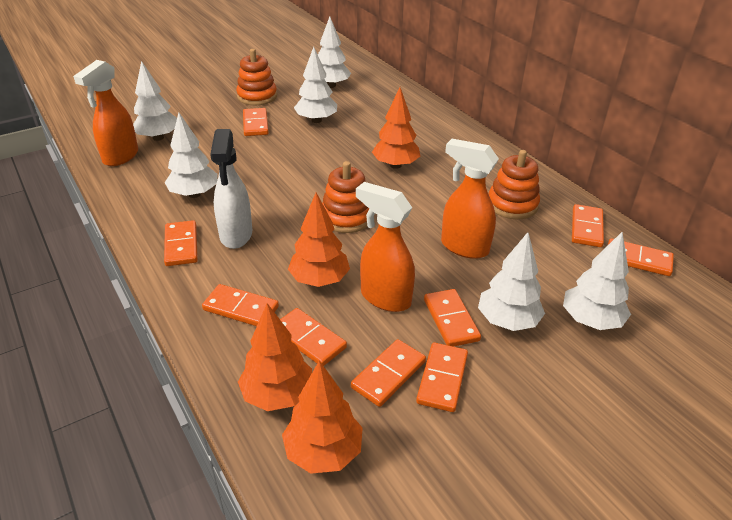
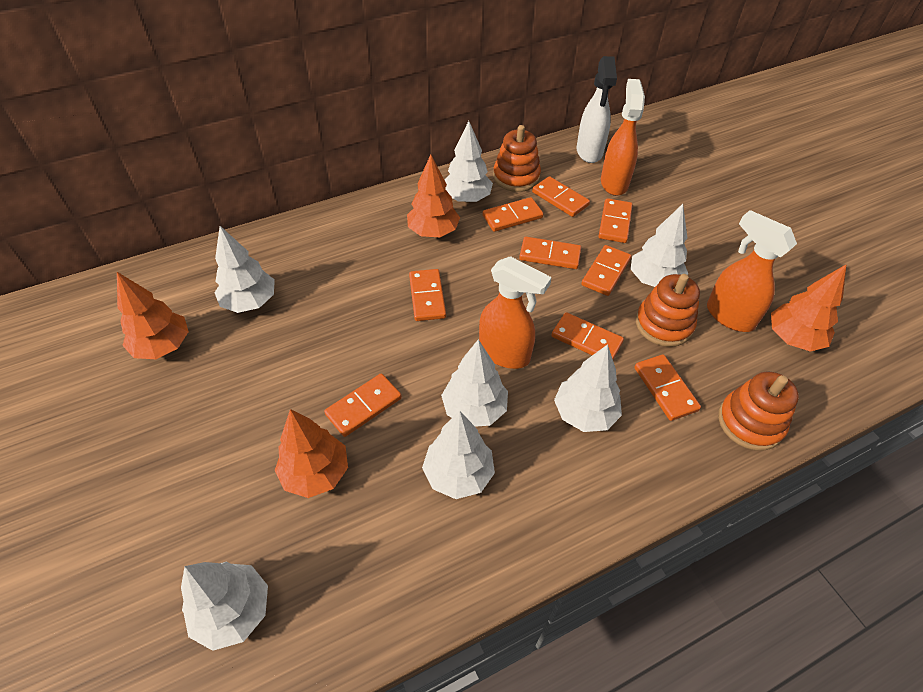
white tree: [133,61,177,141] [164,113,218,198] [294,47,337,123] [318,17,351,88] [478,232,545,331] [563,232,631,330] = 6 -> [181,562,268,651] [215,226,275,313] [422,411,495,499] [441,339,508,427] [445,121,493,202] [554,344,622,432] [630,204,688,287] = 7

